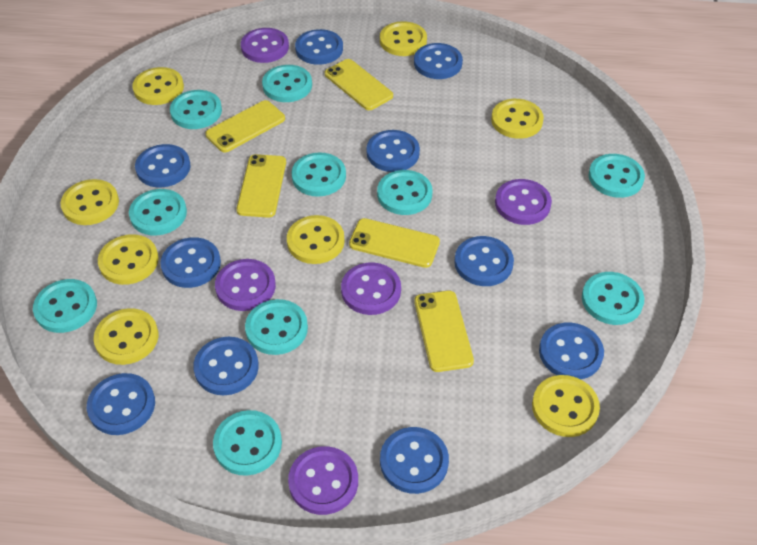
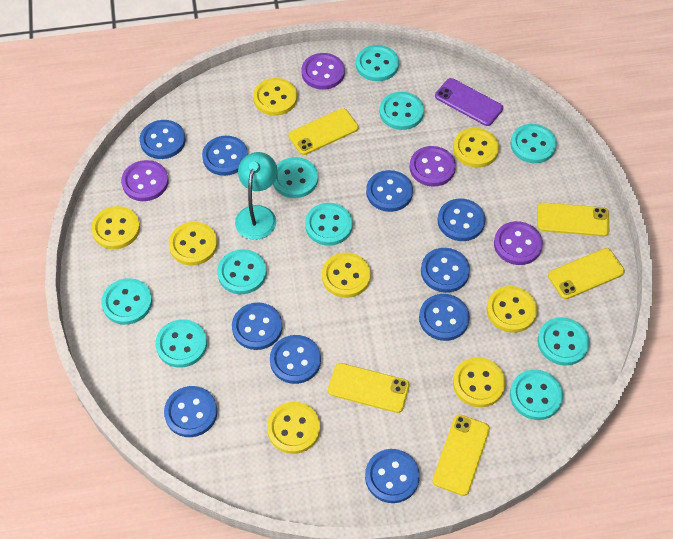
purple button: [215,259,276,311] [241,28,289,63] [288,446,358,515] [341,262,401,315] [495,179,552,225] = 5 -> [121,160,169,201] [302,53,345,90] [410,146,456,187] [494,221,543,265] = 4
purple phone: none = 0 -> [435,78,503,126] = 1
turquoise lamp: none = 0 -> [235,152,278,240] = 1

